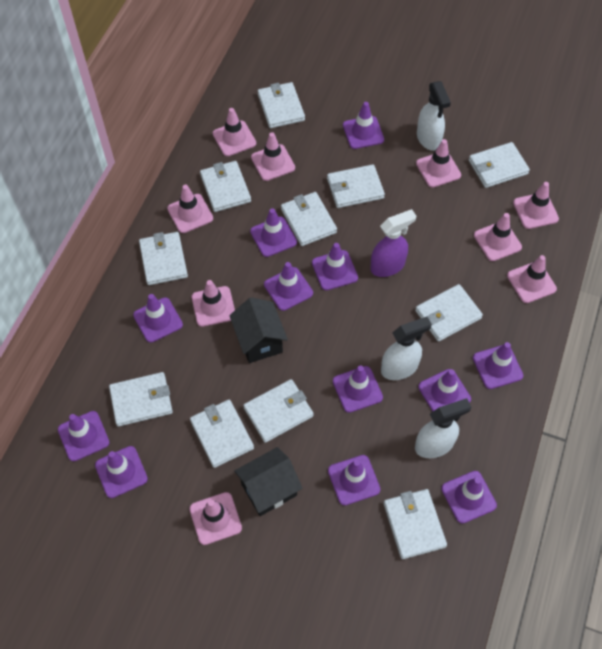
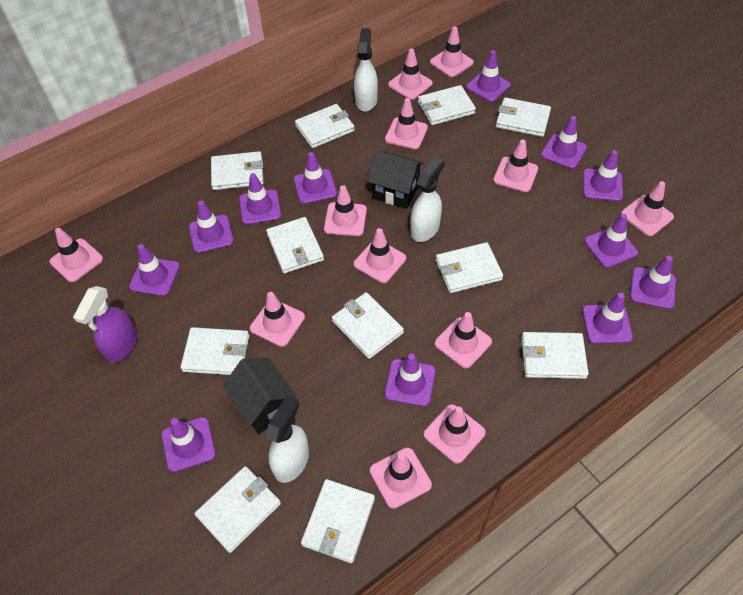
pink traffic cone: [167,185,213,233] [189,492,242,545] [192,280,235,327] [213,108,256,156] [251,132,295,181] [416,139,461,188] [474,213,522,261] [507,255,557,303] [513,182,559,229] = 9 -> [50,228,103,282] [250,292,305,347] [324,186,367,236] [354,228,406,283] [370,448,432,509] [385,98,428,149] [388,48,433,100] [424,404,486,464] [430,26,474,77] [435,312,492,368] [493,140,538,192] [621,181,674,236] = 12

